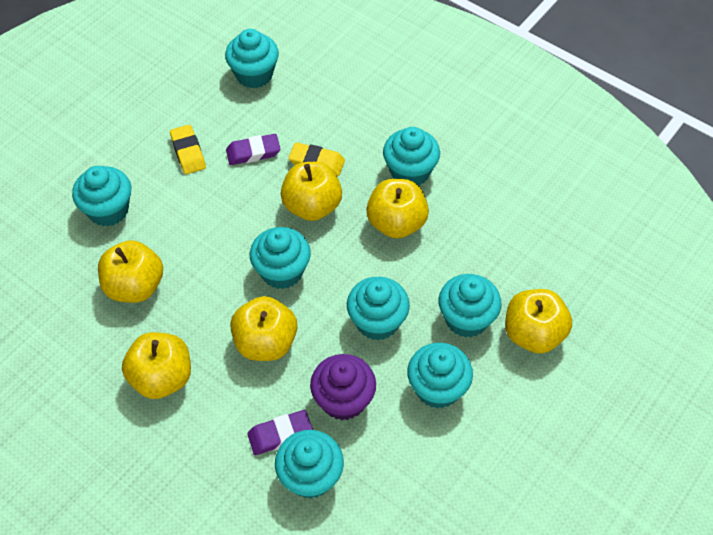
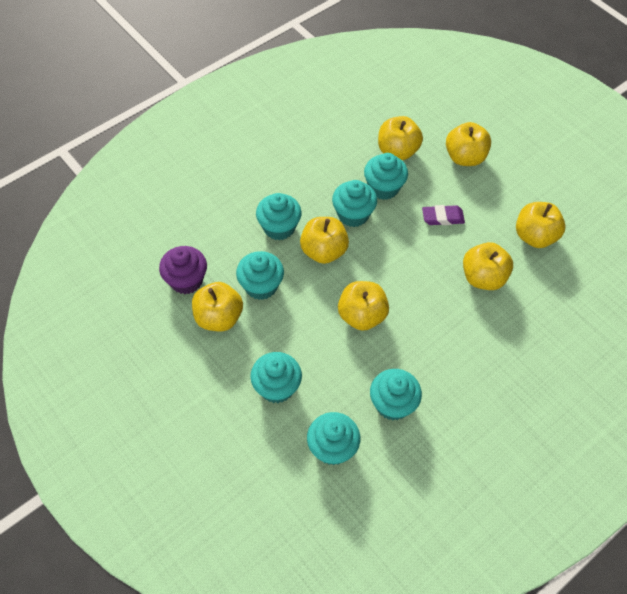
purple eraser: [226,134,280,165] [247,410,313,455] = 2 -> [422,205,465,225] = 1
turquoise cupcake: [72,166,131,226] [225,29,279,88] [250,227,311,289] [275,430,344,499] [347,277,410,340] [383,127,440,186] [407,343,473,409] [439,274,501,338] = 8 -> [236,251,284,300] [250,352,302,403] [256,193,302,240] [307,412,360,465] [332,180,377,227] [364,153,408,200] [370,369,422,420] = 7
yellow apple: [98,240,163,303] [122,332,191,399] [230,296,297,361] [281,162,342,221] [366,179,429,239] [505,289,572,354] = 6 -> [192,282,243,331] [300,217,349,264] [338,281,389,331] [378,116,423,160] [446,122,491,166] [463,242,513,290] [516,202,565,248] = 7
yellow eraser: [170,125,206,174] [289,142,345,176] = 2 -> none = 0

